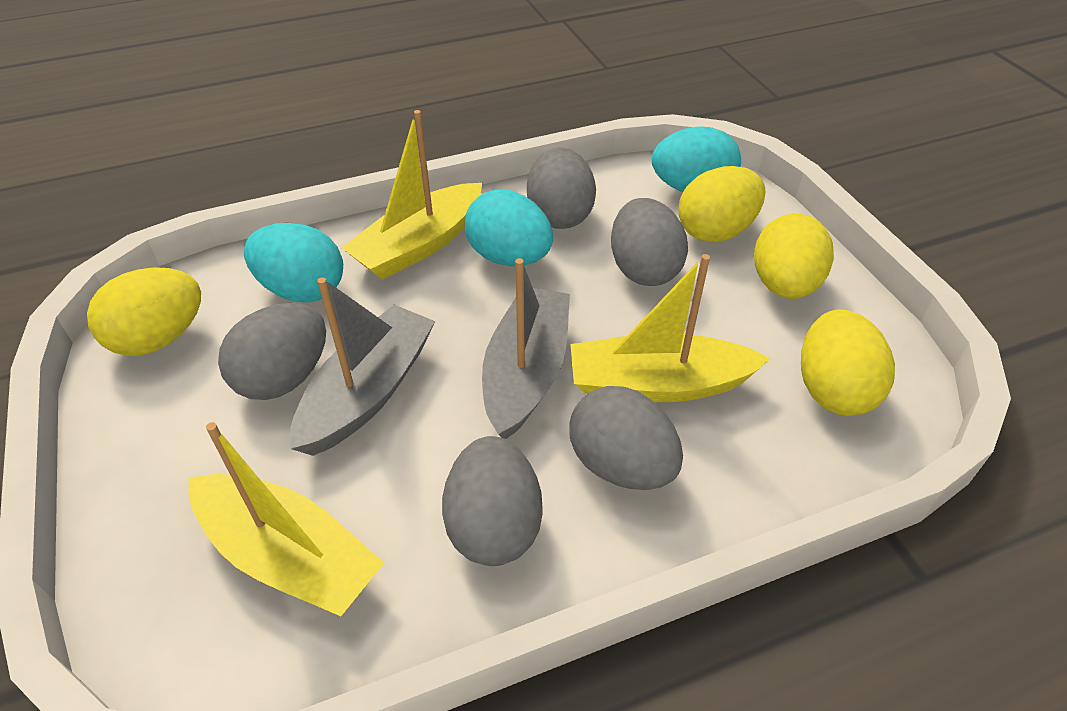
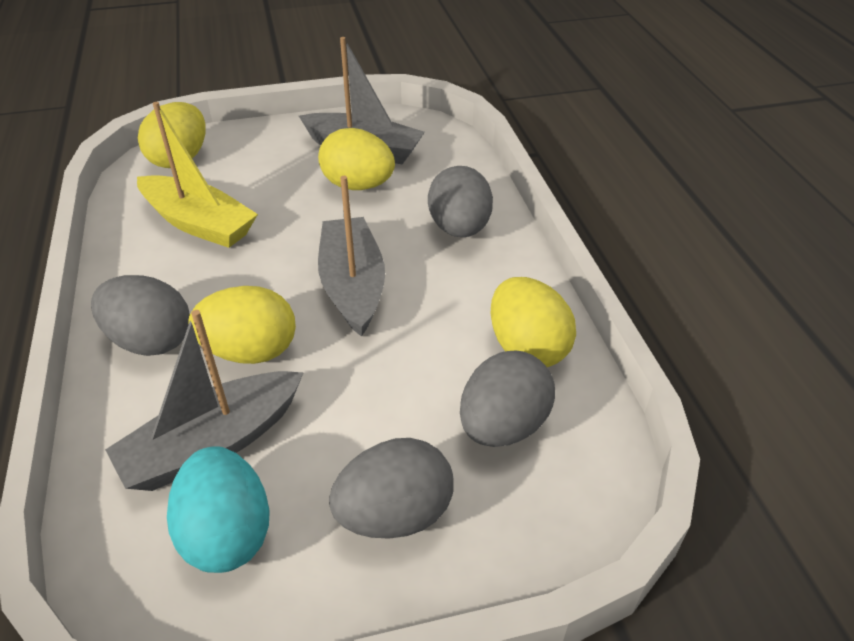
grey boat: [290,277,435,456] [482,258,570,439] = 2 -> [105,310,304,491] [299,37,425,164] [318,176,385,337] = 3
grey egg: [218,303,326,400] [442,436,543,566] [527,147,596,229] [569,386,683,490] [611,198,688,286] = 5 -> [91,275,190,356] [329,438,453,538] [428,166,493,237] [460,351,555,447] = 4
turquoise egg: [244,223,343,302] [465,189,553,266] [652,126,741,192] = 3 -> [167,446,270,573] = 1
yellow boat: [188,422,384,616] [342,110,482,280] [570,254,770,402] = 3 -> [137,102,258,248] = 1

